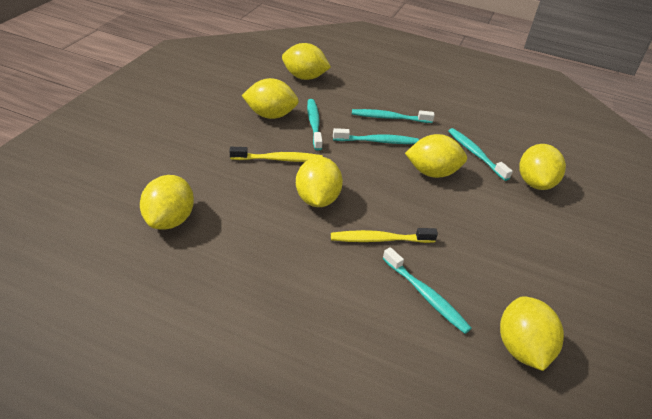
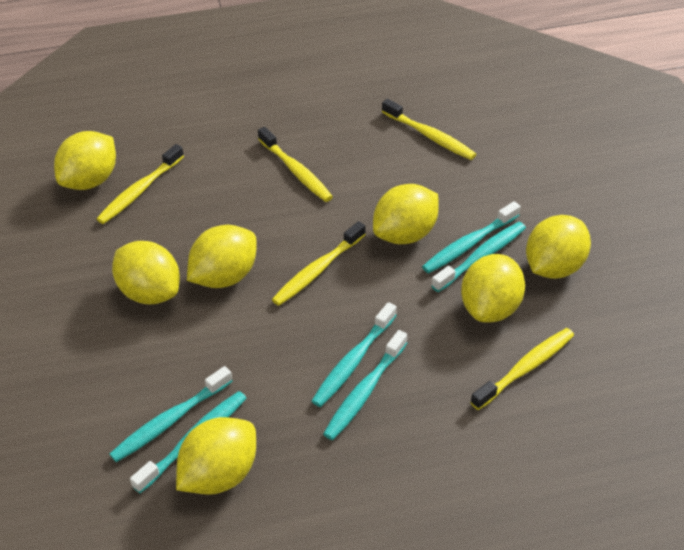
turquoise toothbrush: [307,99,323,151] [333,128,419,144] [352,109,435,123] [382,247,472,334] [448,128,513,181] = 5 -> [109,366,233,462] [130,391,247,493] [312,302,397,407] [323,330,407,440] [422,201,521,273] [431,222,526,292] = 6
yellow toothbrush: [230,147,323,162] [331,228,438,243] = 2 -> [97,144,184,224] [258,127,333,202] [272,221,366,306] [382,99,476,160] [471,328,574,410] = 5

